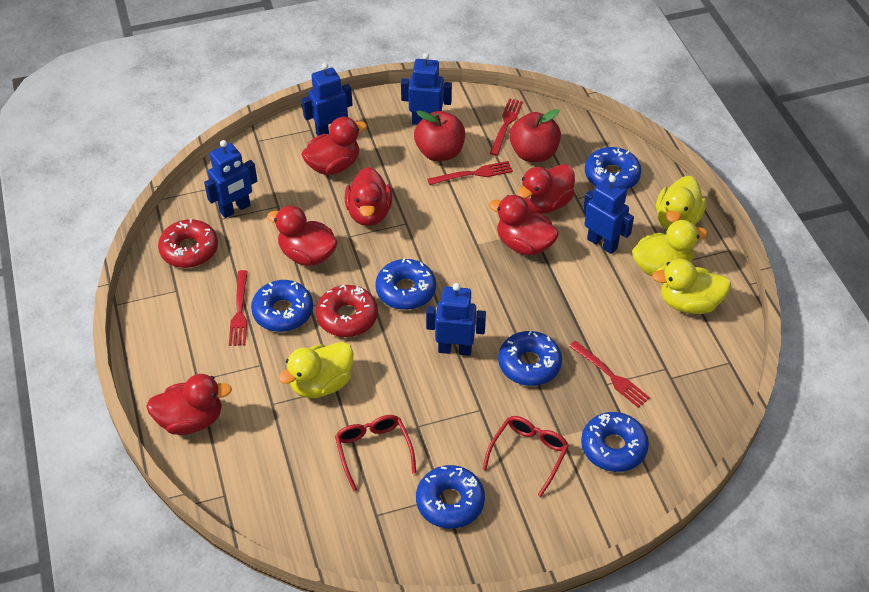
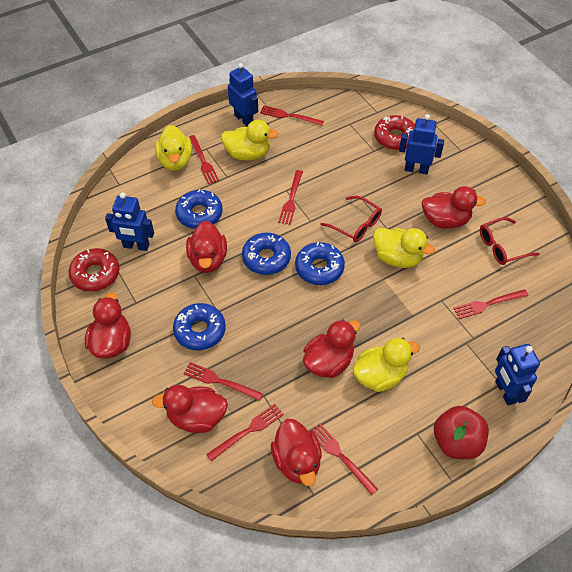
blue donut: [251,280,313,332] [375,258,436,310] [416,465,485,529] [498,330,562,386] [581,412,649,472] [585,147,641,189] = 6 -> [173,303,226,350] [175,189,223,229] [242,233,291,275] [295,242,345,285] = 4
blue robot: [204,140,257,218] [302,63,352,136] [401,53,452,125] [426,283,486,356] [583,175,634,254] = 5 -> [105,192,154,251] [228,63,258,127] [399,114,444,174] [495,344,540,405] = 4
red apple: [414,110,465,161] [509,109,561,162] = 2 -> [434,406,489,459] = 1
red fork: [229,270,248,346] [427,161,513,185] [490,98,523,156] [569,341,650,408] = 4 -> [183,362,263,401] [189,135,219,184] [206,404,284,461] [260,105,324,126] [278,170,303,225] [312,423,378,495] [453,289,529,319] = 7

